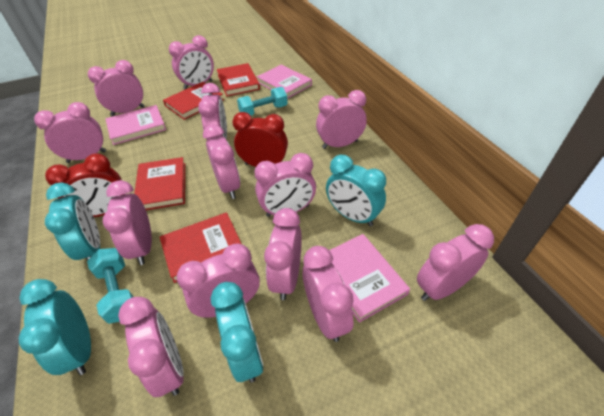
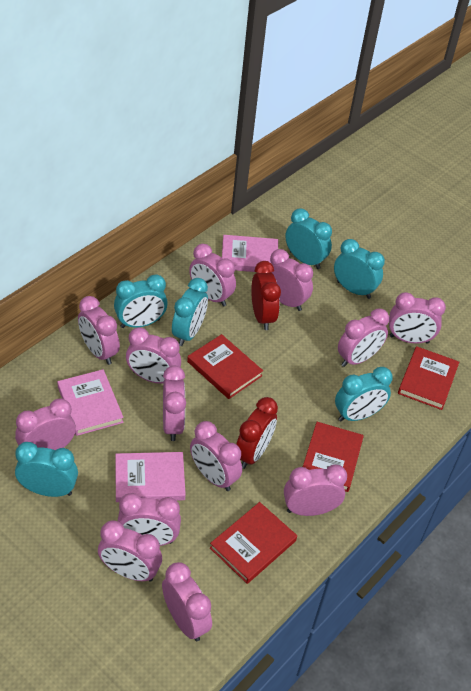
turquoise clock: [18,279,91,375] [45,182,100,260] [211,282,263,383] [326,155,386,226] = 4 -> [15,442,78,497] [114,274,168,328] [172,278,208,346] [285,208,332,269] [334,239,385,299] [335,367,393,421] = 6
turquoise dumbbell: [87,248,134,324] [237,87,288,116] = 2 -> none = 0

